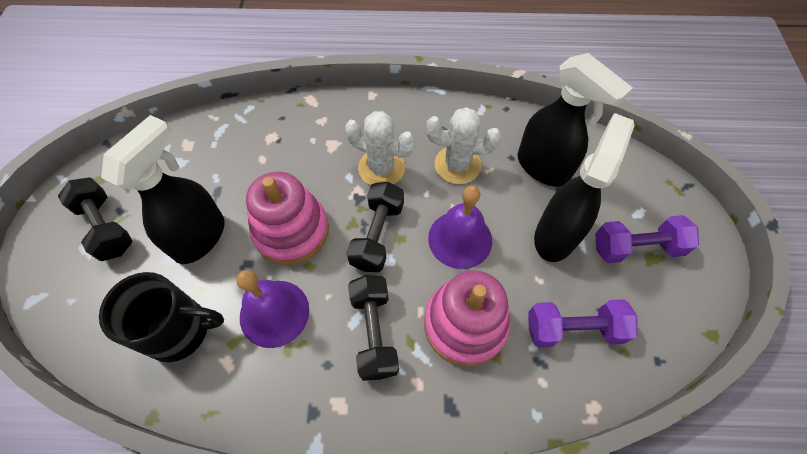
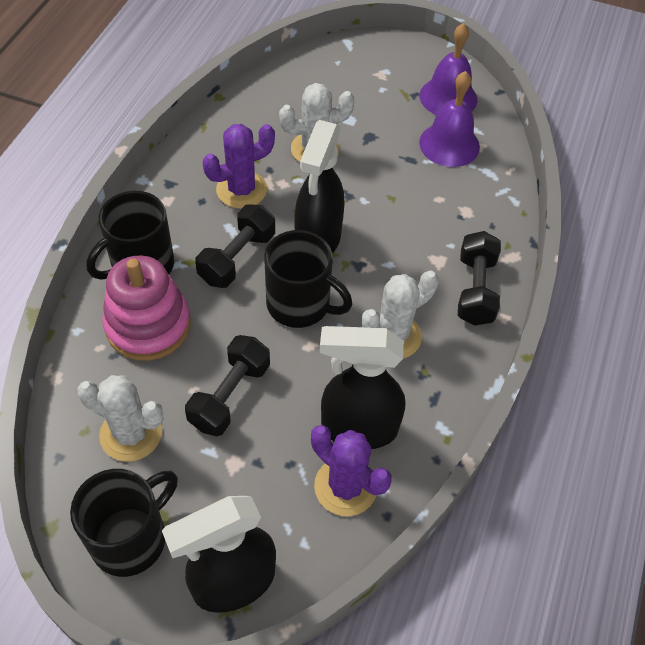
black mug: [99,272,224,362] = 1 -> [70,469,178,577] [86,191,174,280] [264,230,352,328] = 3
pink stacking toy: [246,172,329,265] [424,270,510,366] = 2 -> [102,255,191,361] = 1
purple cactus: none = 0 -> [202,124,275,209] [311,425,392,516] = 2
purple dumbbell: [528,299,638,347] [595,215,699,263] = 2 -> none = 0
white cactus: [345,111,415,185] [426,107,501,184] = 2 -> [77,375,164,462] [279,83,355,162] [362,271,439,359] = 3

